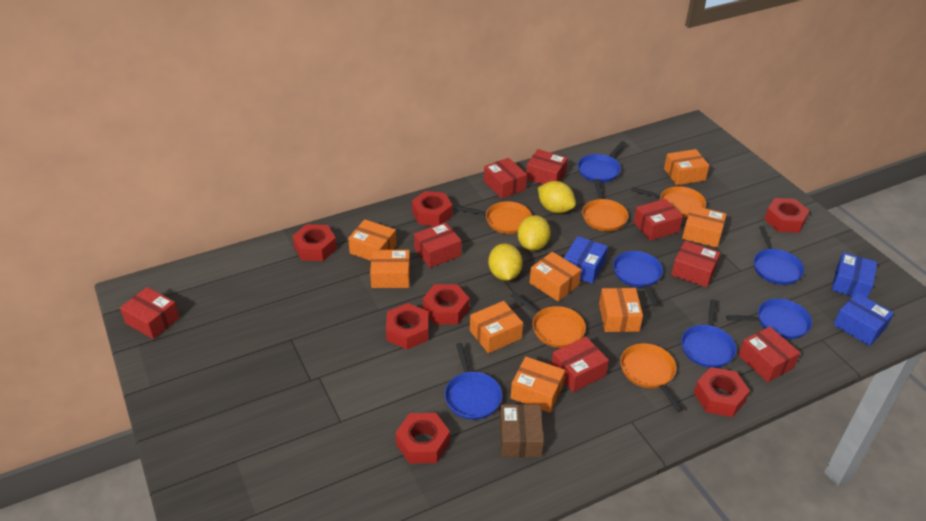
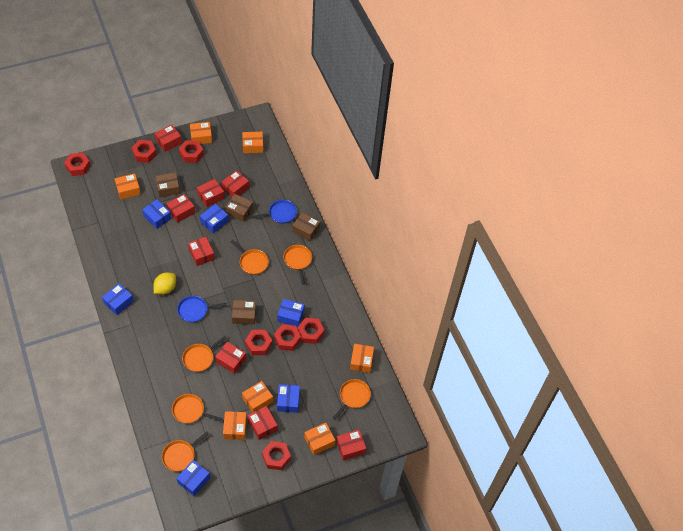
blue box: [564,236,608,284] [831,252,877,298] [833,293,894,346] = 3 -> [102,283,134,315] [142,199,172,229] [177,460,210,496] [200,204,229,234] [277,299,305,327] [277,384,300,413] = 6
blue pan: [444,343,502,420] [578,141,626,183] [613,251,663,306] [681,299,737,368] [726,299,812,339] [754,226,804,285] = 6 -> [177,296,227,322] [252,200,297,224] = 2
brown box: [500,404,544,457] = 1 -> [155,172,180,197] [225,194,253,222] [232,300,256,325] [292,212,320,241] = 4
orange box: [348,219,397,261] [370,250,410,288] [470,301,523,353] [510,357,565,413] [529,252,581,301] [599,288,643,332] [664,149,709,185] [682,205,726,248] = 8 -> [115,173,141,200] [190,122,212,144] [223,411,247,440] [242,132,263,153] [242,381,273,413] [304,423,336,455] [350,344,374,373] = 7
orange pan: [456,201,532,234] [511,292,586,348] [582,179,629,231] [620,343,683,412] [632,186,706,218] = 5 -> [162,432,209,471] [172,394,222,423] [182,336,227,372] [230,240,269,275] [283,245,312,284] [333,379,371,420] = 6
yellow lemon: [488,243,523,281] [517,215,551,251] [538,181,576,213] = 3 -> [153,272,176,295] = 1

